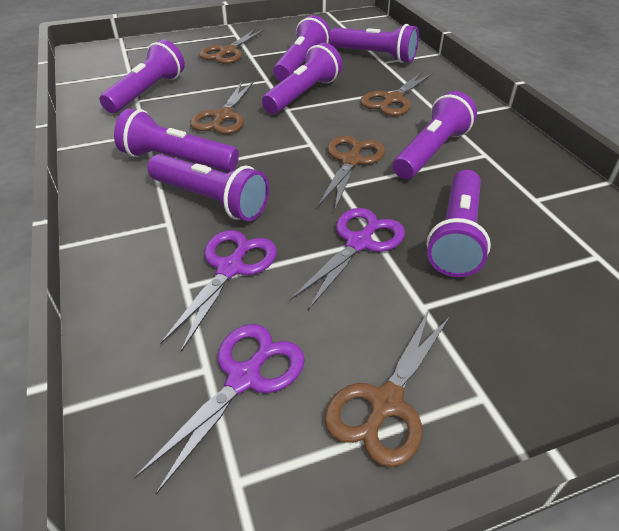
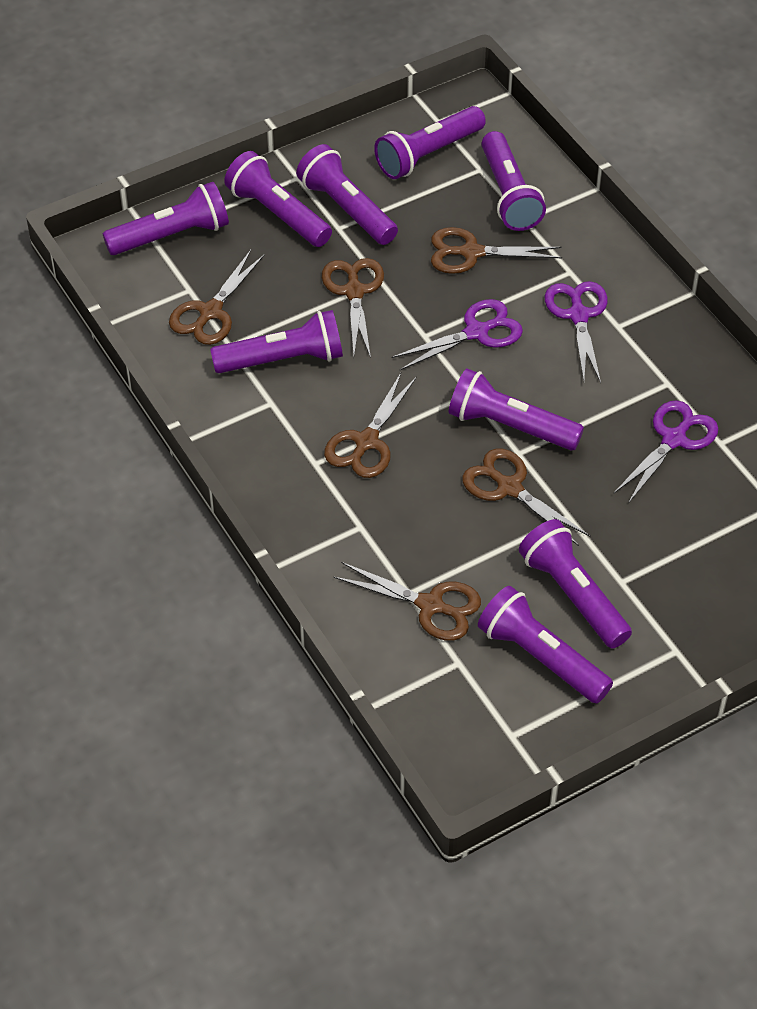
brown scissors: [190,81,254,134] [199,29,265,64] [318,136,385,212] [324,308,450,467] [360,71,433,116] = 5 -> [169,250,265,345] [322,258,384,358] [324,373,417,478] [334,562,481,641] [431,227,562,274] [462,449,591,546] = 6
purple flashlight: [100,40,185,113] [114,108,239,172] [147,154,269,221] [262,42,342,114] [273,15,330,81] [329,24,419,63] [393,91,477,179] [427,170,491,277] = 8 -> [103,182,229,255] [210,310,343,373] [224,151,332,247] [296,144,398,245] [374,106,486,179] [449,368,584,450] [478,586,613,704] [481,131,546,231] [519,519,632,648] = 9

